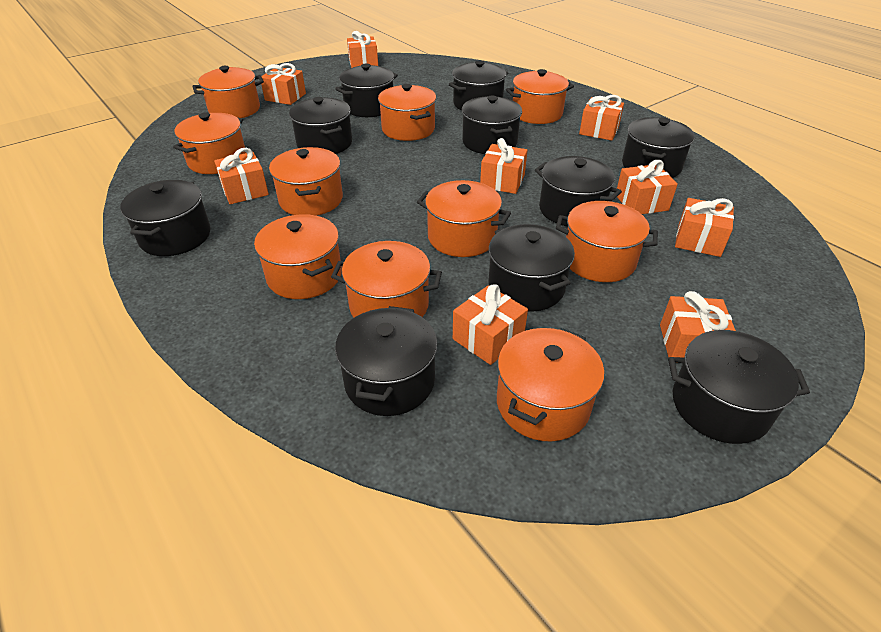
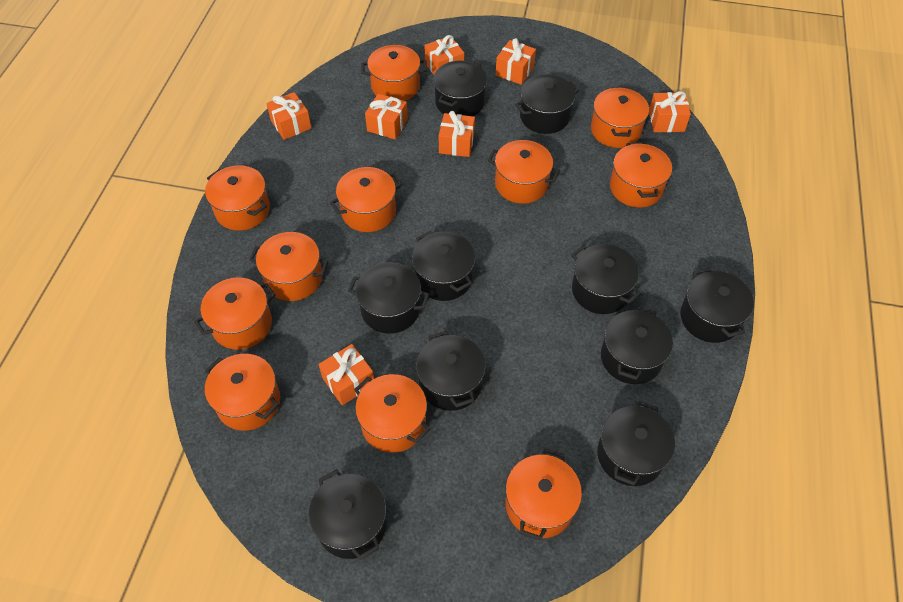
orange gift: [214,148,269,204] [261,63,306,105] [347,31,378,68] [453,285,528,365] [480,138,527,194] [579,95,624,141] [617,160,678,214] [660,291,736,363] [675,198,734,257] = 9 -> [266,92,311,140] [318,344,374,405] [365,94,408,139] [424,35,464,74] [439,111,475,157] [496,38,536,85] [649,91,691,132] = 7
orange pot: [173,113,246,174] [192,66,264,118] [254,214,342,299] [269,147,343,216] [331,241,442,317] [378,84,436,141] [417,180,511,257] [497,328,604,441] [506,69,574,124] [556,201,658,282] = 10 -> [194,277,276,350] [205,165,270,231] [205,354,280,431] [249,232,328,301] [330,167,402,232] [354,374,430,453] [362,45,427,101] [488,140,560,204] [505,449,582,540] [591,87,649,148] [610,142,672,207] = 11

